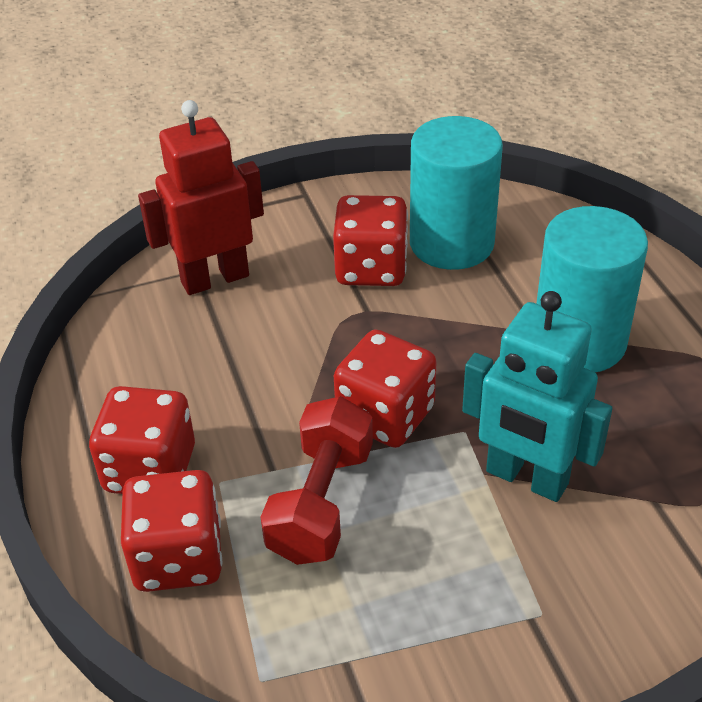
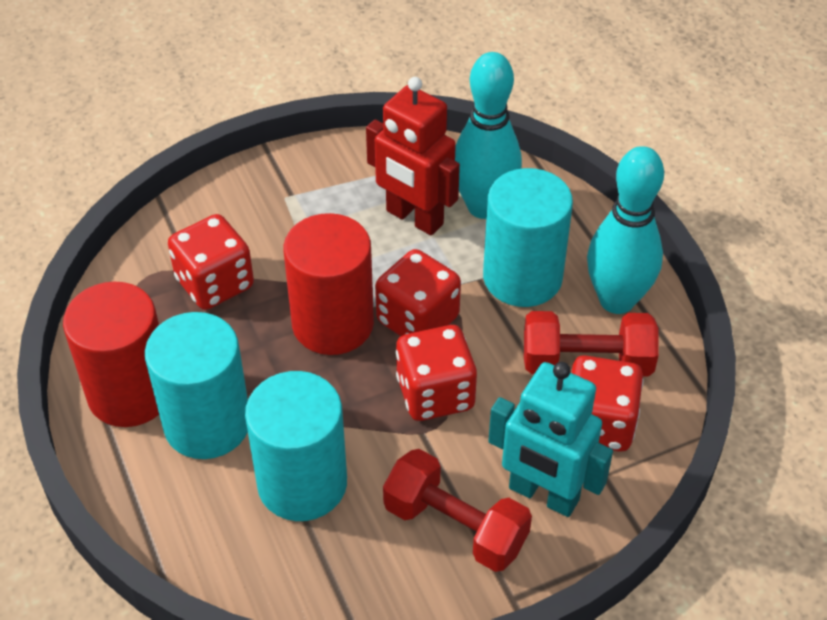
red cylinder: none = 0 -> [63,282,159,427] [284,213,374,355] = 2
red dumbbell: [261,396,373,565] = 1 -> [383,449,532,572] [524,311,659,376] = 2
turquoise bowling pin: none = 0 -> [455,52,522,219] [587,146,664,314] = 2
turquoise cylinder: [410,116,503,270] [536,206,648,372] = 2 -> [145,312,248,459] [245,371,347,521] [483,168,573,307] = 3

